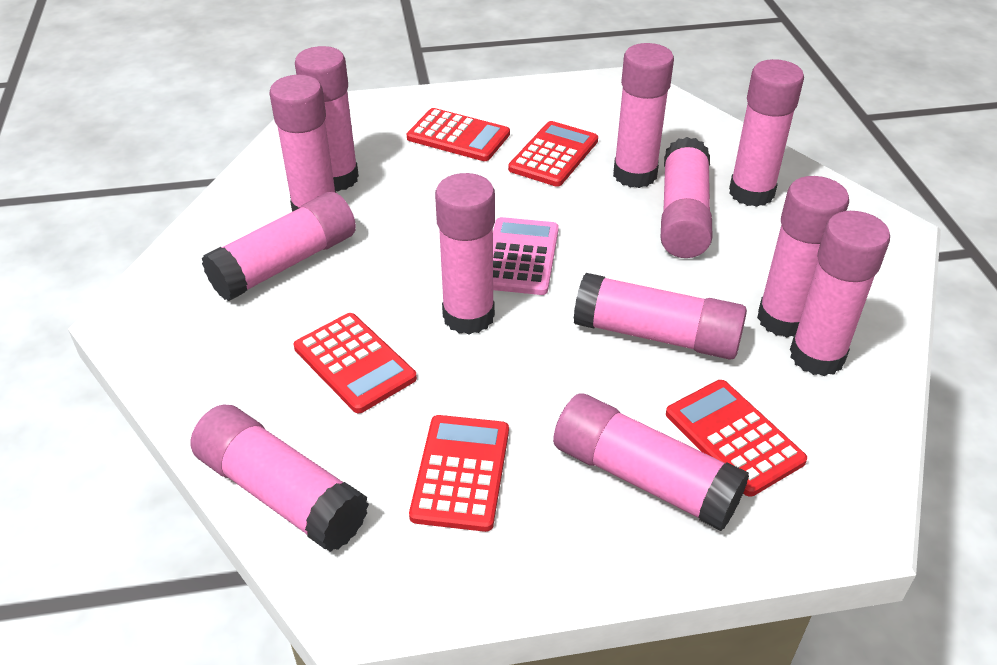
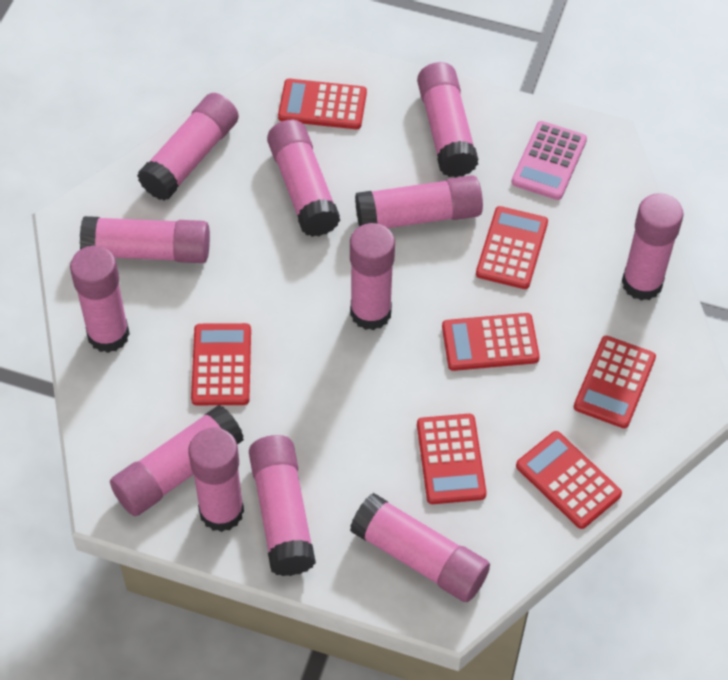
red calculator: [294,313,417,413] [407,108,510,161] [409,415,509,532] [508,121,598,187] [666,380,807,497] = 5 -> [191,323,251,405] [278,79,367,129] [417,414,487,504] [442,313,540,371] [476,206,548,289] [516,431,622,529] [574,336,656,428] = 7

